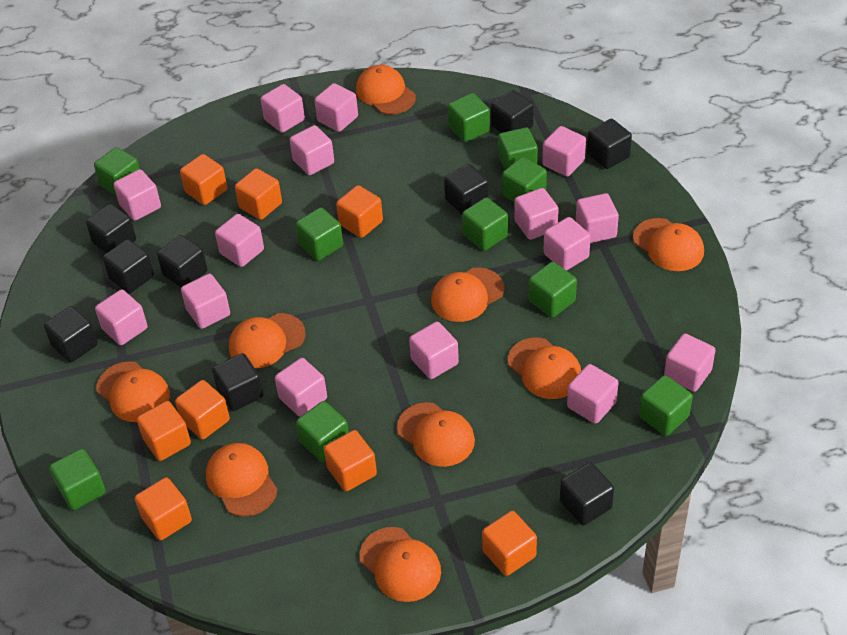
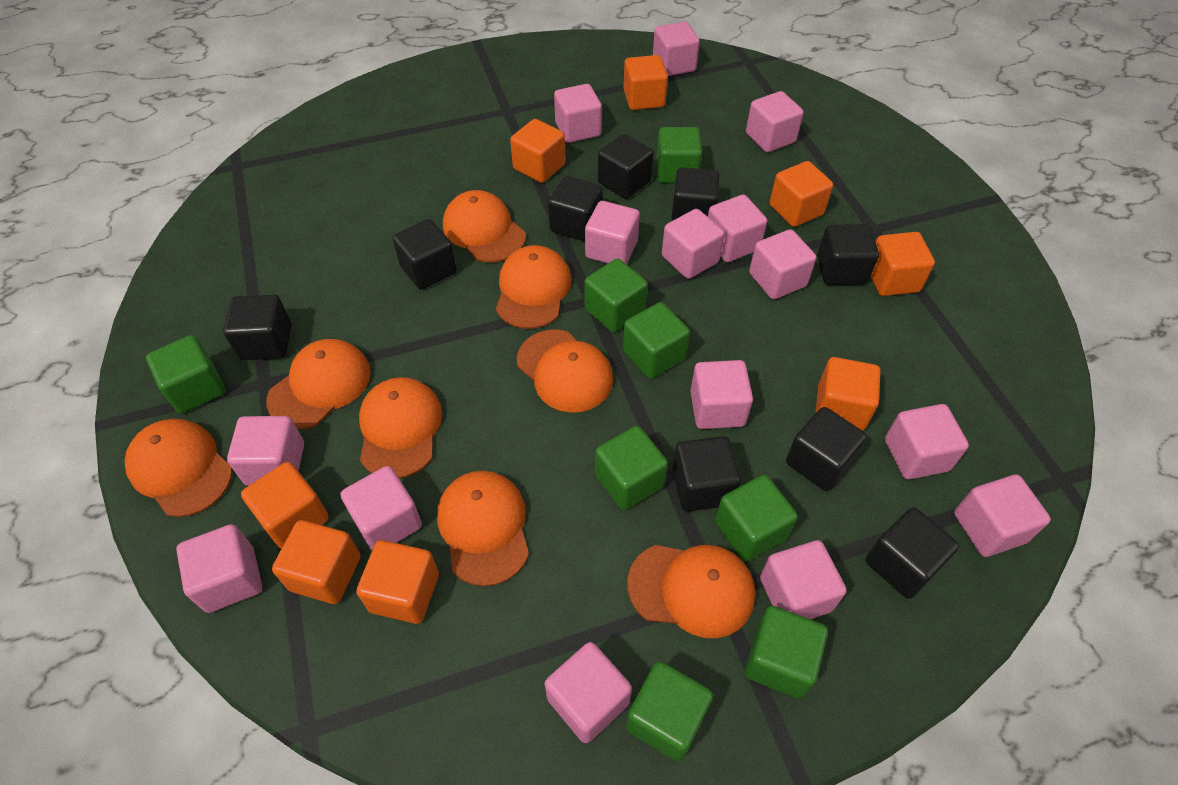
green cube: [49,449,106,510] [94,147,140,196] [296,207,343,261] [296,401,349,462] [448,93,490,142] [462,197,508,251] [498,128,538,170] [502,157,547,202] [529,262,577,318] [639,375,693,436] = 10 -> [146,335,225,413] [584,259,648,332] [595,426,668,510] [623,302,690,378] [626,661,713,762] [656,127,702,183] [715,475,798,562] [745,606,828,698] = 8
orange cap: [96,361,170,422] [206,443,277,517] [229,313,306,369] [356,65,416,114] [359,527,441,602] [397,402,475,467] [431,268,504,322] [508,337,581,399] [633,218,704,271] = 9 -> [125,419,232,517] [267,339,371,429] [359,377,442,479] [437,471,529,586] [443,190,526,262] [496,245,571,329] [517,329,613,413] [627,545,755,638] = 8

